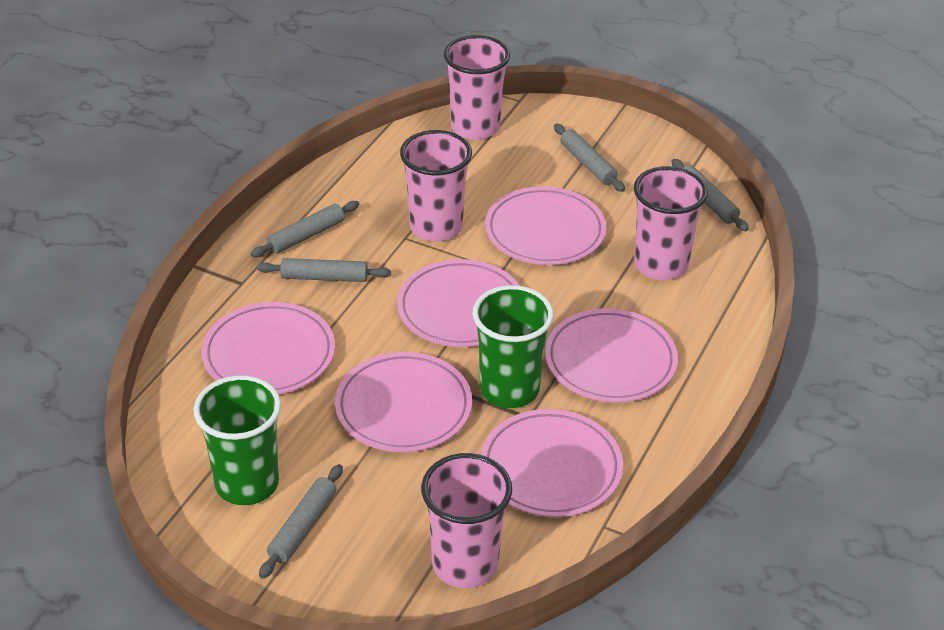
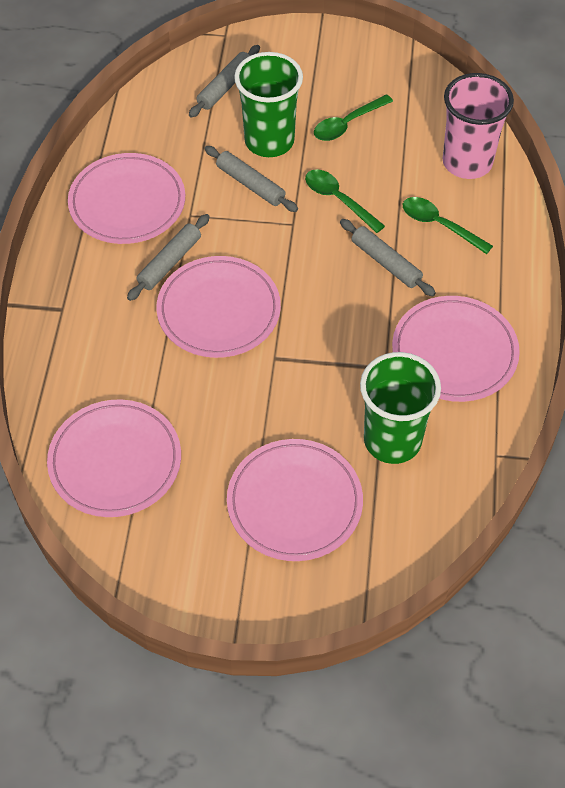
green spoon: none = 0 -> [305,169,385,233] [314,94,393,141] [403,197,493,254] = 3
grey rolling pin: [250,201,359,257] [257,258,391,282] [259,464,343,579] [554,124,625,192] [671,159,749,231] = 5 -> [127,214,210,301] [189,45,260,118] [204,146,298,212] [340,219,436,296] = 4
pink cup: [400,130,472,242] [421,453,512,588] [444,35,510,140] [634,166,708,280] = 4 -> [442,73,514,179] = 1
pink plate: [201,302,335,394] [335,352,472,452] [397,259,520,347] [481,409,623,517] [485,186,606,265] [545,308,678,403] = 6 -> [47,399,181,517] [68,153,185,244] [156,256,281,358] [227,439,363,561] [392,296,520,402] = 5

